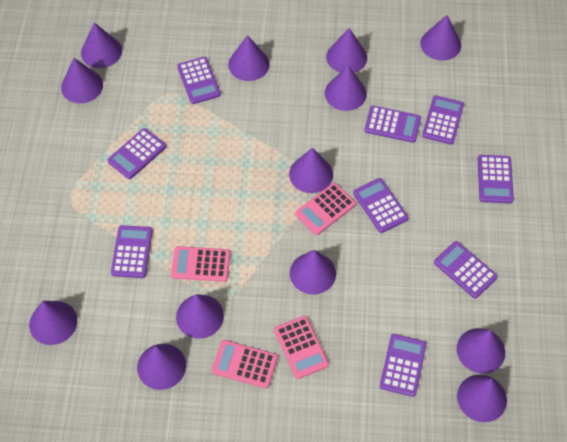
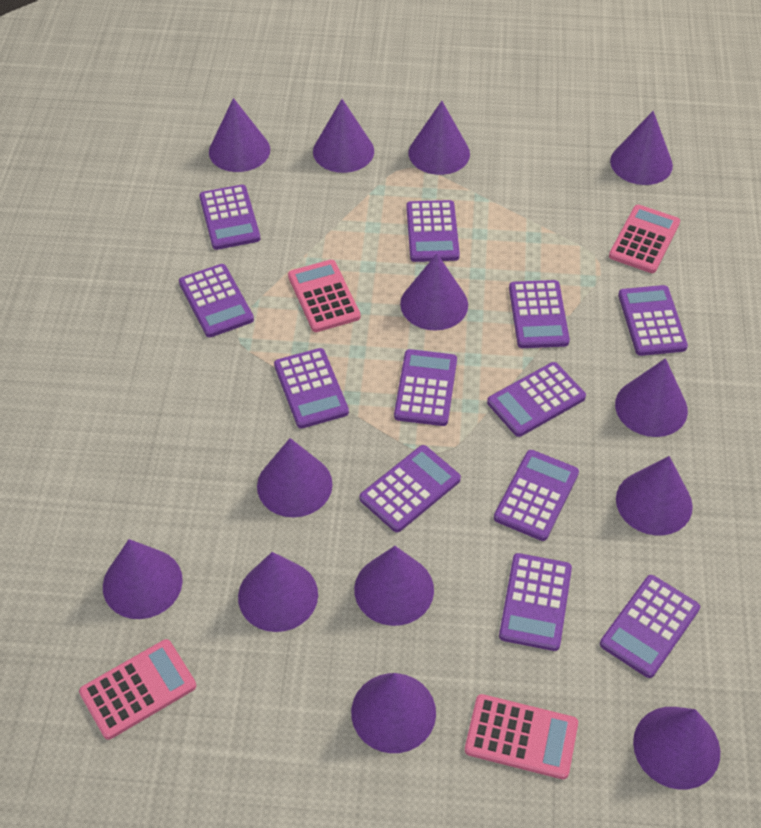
purple calculator: [107,128,166,179] [111,225,153,278] [177,57,221,104] [353,178,408,233] [365,106,421,143] [380,334,426,397] [422,95,464,145] [434,241,498,298] [478,155,514,203] = 9 -> [179,264,254,337] [199,185,260,250] [274,348,349,429] [360,445,461,532] [394,349,457,426] [406,200,460,262] [487,362,586,437] [494,450,579,541] [499,553,572,651] [509,280,570,348] [600,575,700,678] [618,285,688,356] = 12

